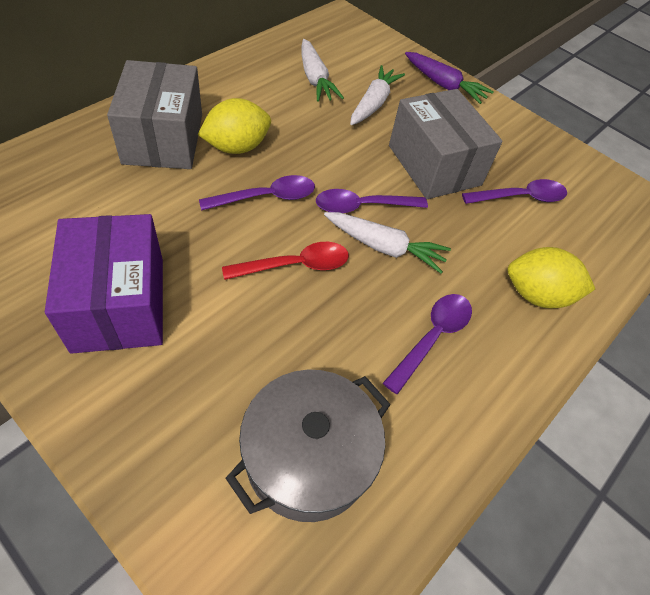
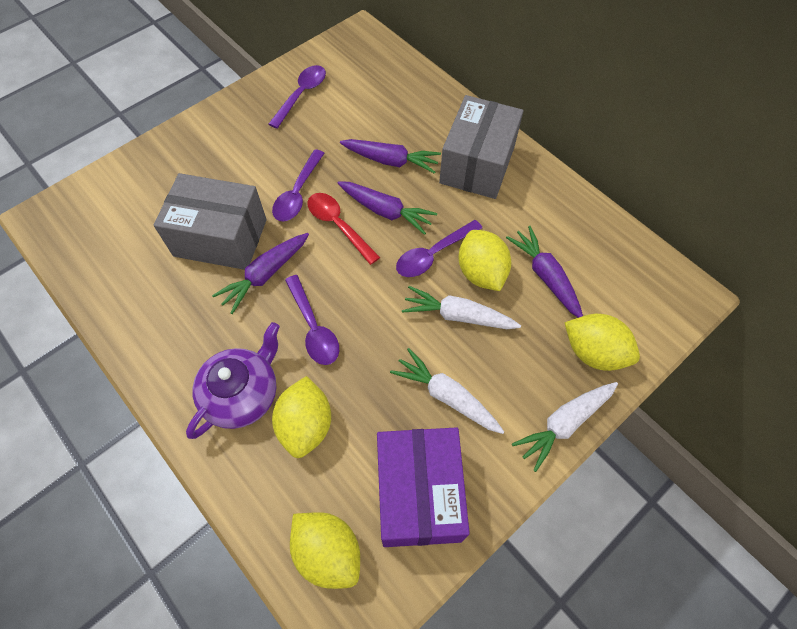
grey pot: [225,369,391,522] = 1 -> none = 0
purple carrot: [405,52,494,104] = 1 -> [212,233,309,314] [338,181,437,235] [340,139,441,174] [506,226,583,318] = 4
purple teapot: none = 0 -> [186,322,280,439] = 1
yellow lemon: [198,98,271,154] [508,247,595,308] = 2 -> [272,376,331,458] [290,512,360,589] [459,230,511,291] [564,314,640,371] = 4

